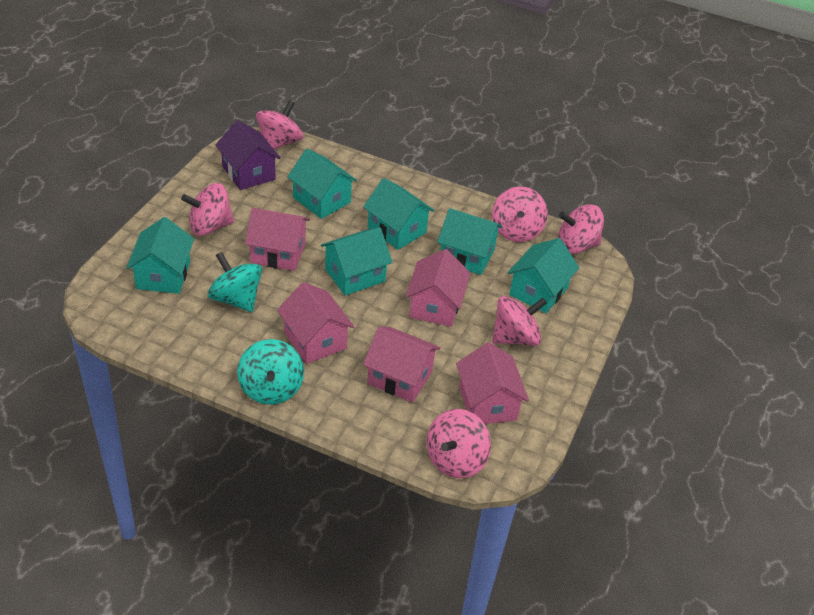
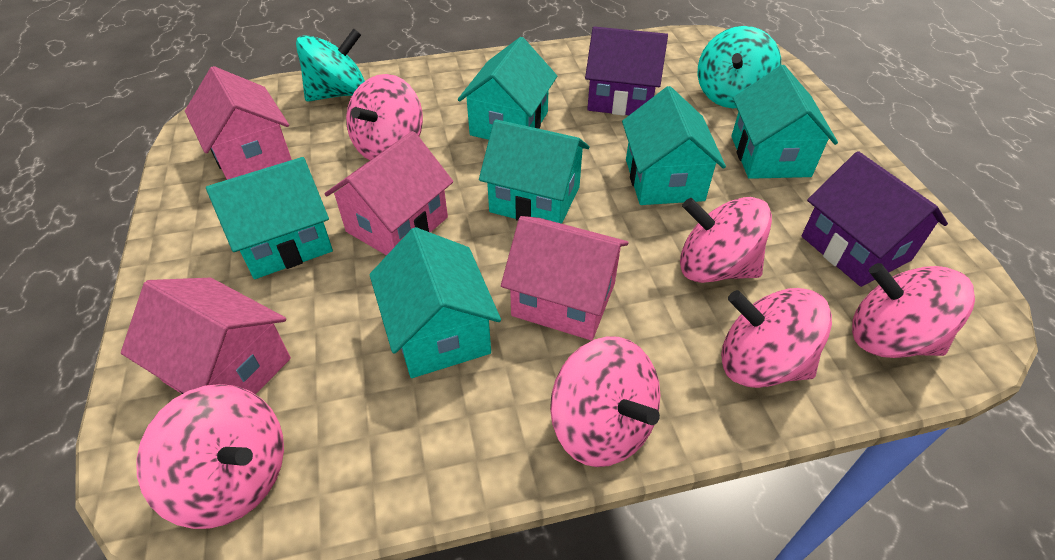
pink house: [245,208,310,271] [277,282,354,364] [363,327,441,403] [405,249,470,327] [456,342,529,424] = 5 -> [121,278,291,394] [185,66,292,180] [324,131,453,256] [501,216,629,340] = 4
purple house: [215,120,281,190] = 1 -> [585,27,668,116] [802,151,948,287] = 2

